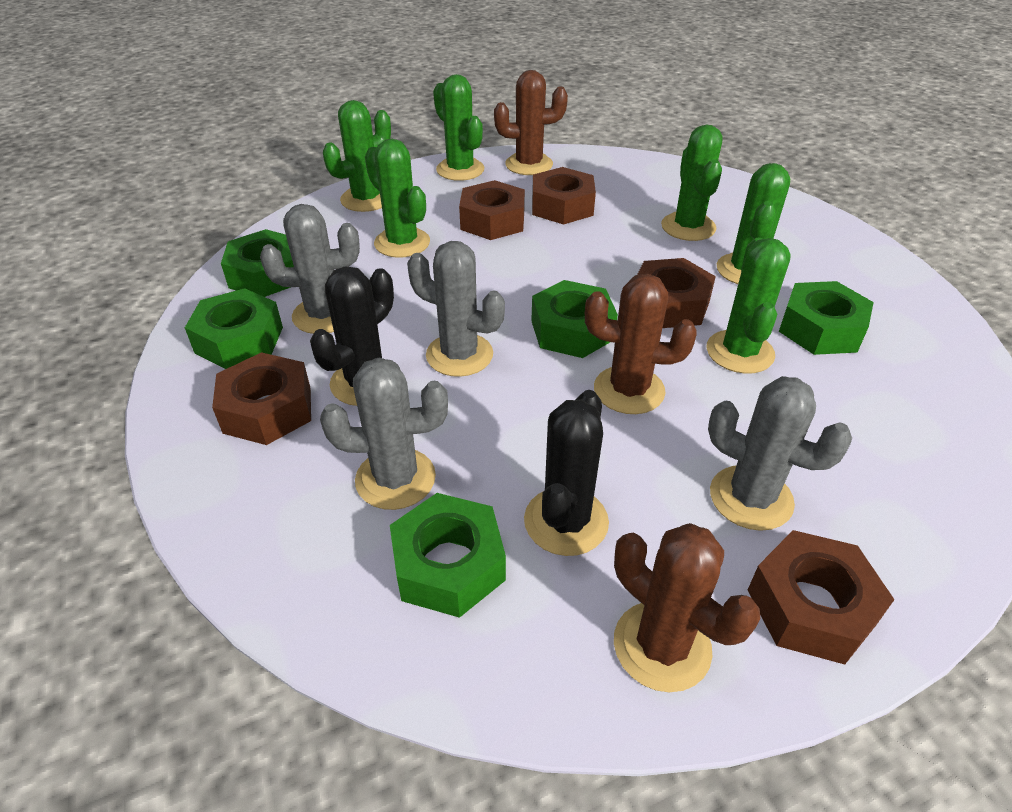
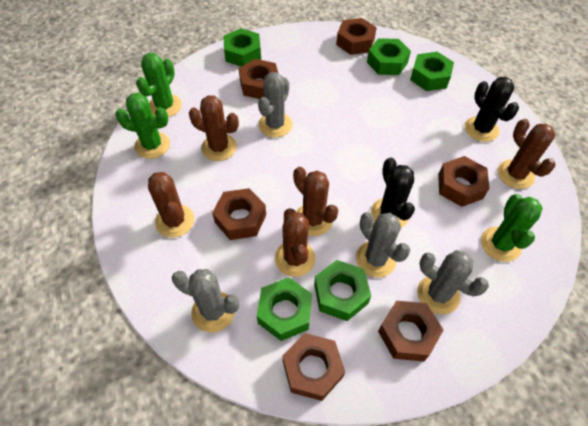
brown cactus: [494,70,568,175] [585,274,697,414] [614,523,760,692] = 3 -> [148,172,194,238] [189,95,239,161] [275,208,316,277] [293,167,338,236] [498,119,555,189] = 5
brown nut: [212,352,311,445] [459,180,525,240] [532,167,596,225] [637,258,716,328] [748,530,895,665] = 5 -> [212,188,266,240] [239,59,278,99] [282,333,345,401] [336,18,377,55] [378,301,444,361] [438,156,490,207] = 6
green cactus: [323,100,391,212] [365,139,430,258] [433,74,484,181] [661,125,722,241] [707,238,791,374] [717,163,790,284] = 6 -> [115,93,170,159] [136,53,182,117] [481,194,543,262] = 3

